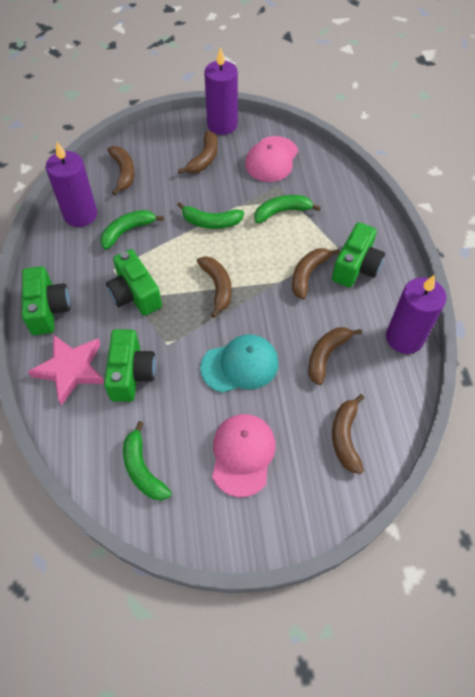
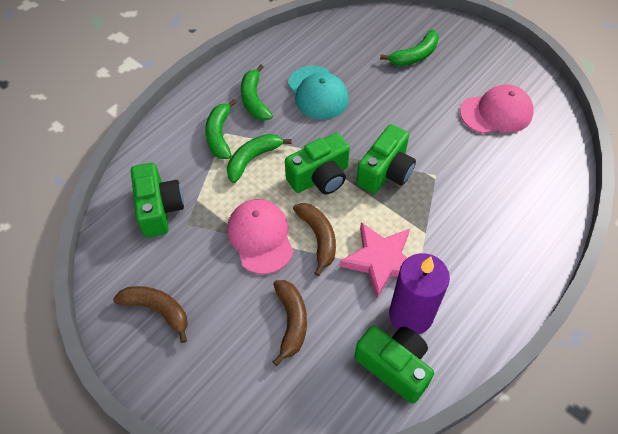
brown banana: [107,146,135,195] [178,131,218,174] [197,256,232,318] [292,248,340,299] [308,327,362,385] [332,394,364,474] = 6 -> [113,286,188,343] [273,280,307,366] [293,203,336,276] = 3
purple candle: [46,142,97,227] [204,47,238,135] [386,274,446,354] = 3 -> [389,253,450,334] = 1

